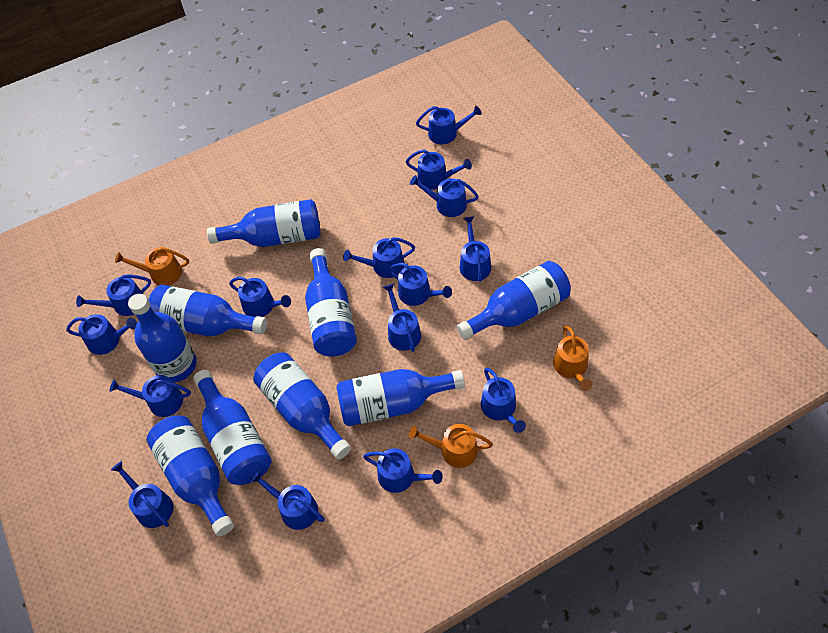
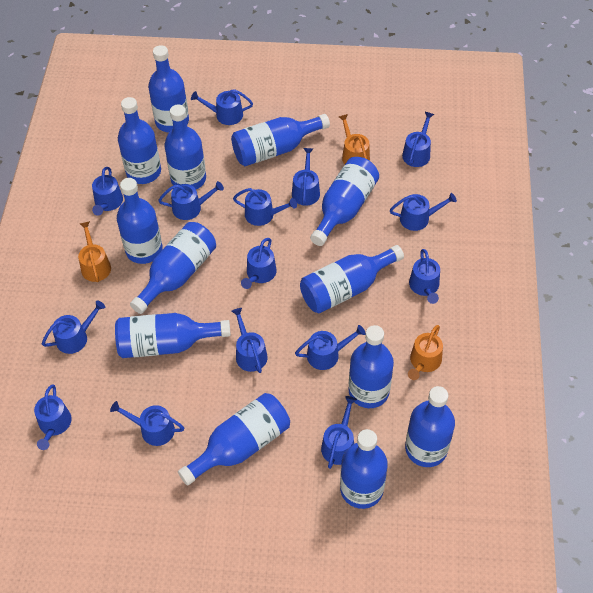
blue bottle: [128,294,197,383] [147,415,234,537] [148,285,267,337] [193,370,271,485] [207,199,321,247] [253,352,351,460] [305,248,357,357] [336,369,465,426] [457,261,571,340] = 9 -> [115,313,231,358] [117,178,163,264] [118,97,161,184] [130,222,216,314] [148,45,189,133] [164,105,206,189] [178,393,290,486] [231,114,330,166] [300,245,404,313] [310,157,379,246] [340,429,388,509] [349,325,394,408] [405,386,455,467] = 13

